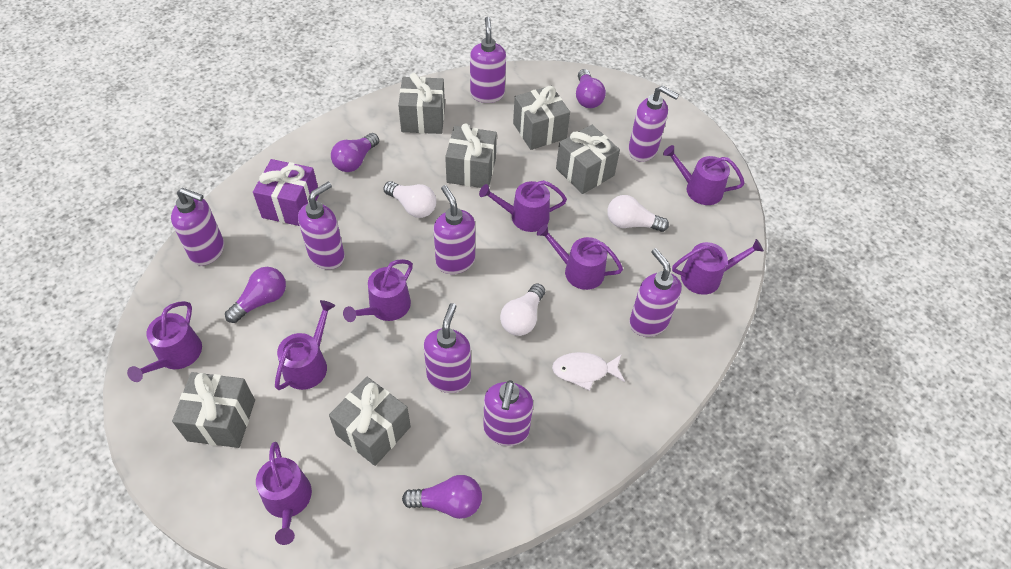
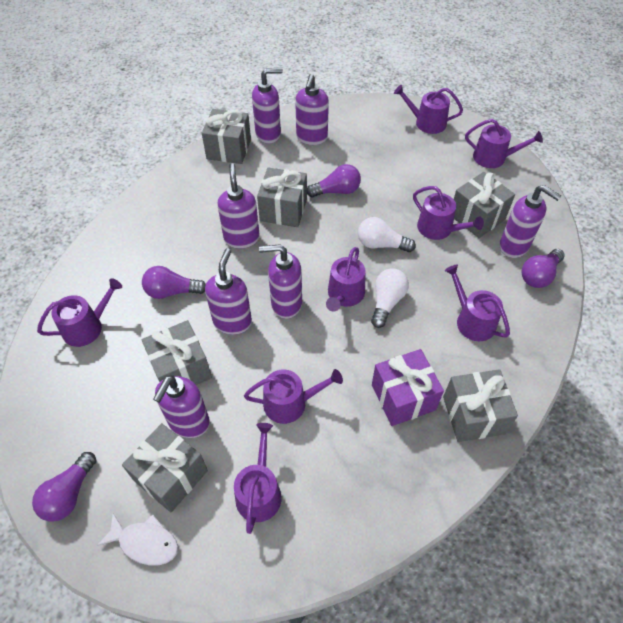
purple soap dispenser: [171,188,224,266] [298,182,345,269] [424,303,471,393] [434,185,475,274] [470,17,506,103] [483,380,533,446] [628,86,679,162] [629,248,682,337] = 8 -> [153,375,210,438] [205,248,252,335] [217,163,260,249] [252,68,283,144] [259,244,302,319] [295,74,329,145] [499,185,561,258] = 7
white light bulb: [383,181,436,218] [500,283,545,336] [607,195,669,232] = 3 -> [358,217,416,252] [371,268,409,328] = 2

